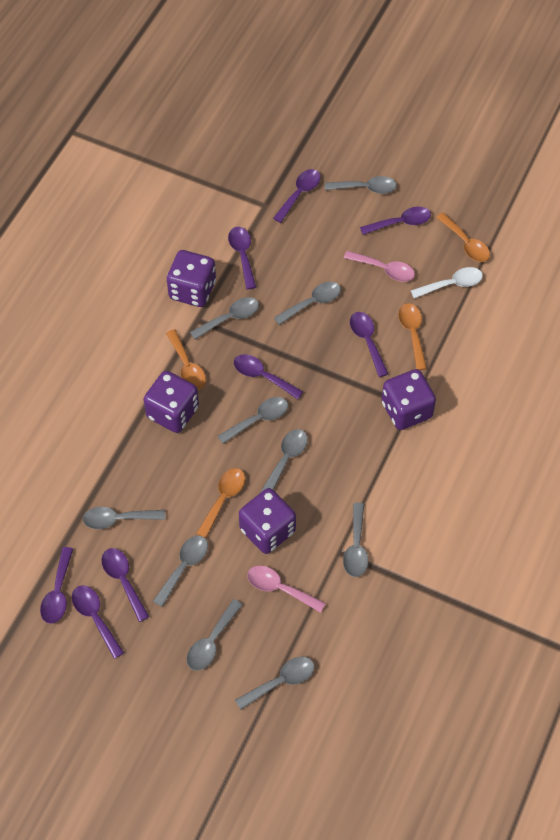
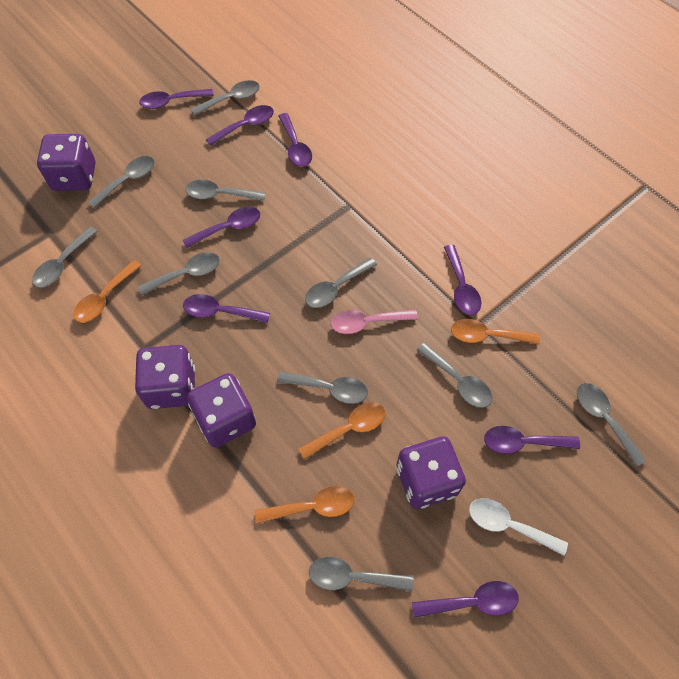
pink spoon: [247,566,326,613] [344,251,415,282] = 2 -> [331,309,418,334] = 1

